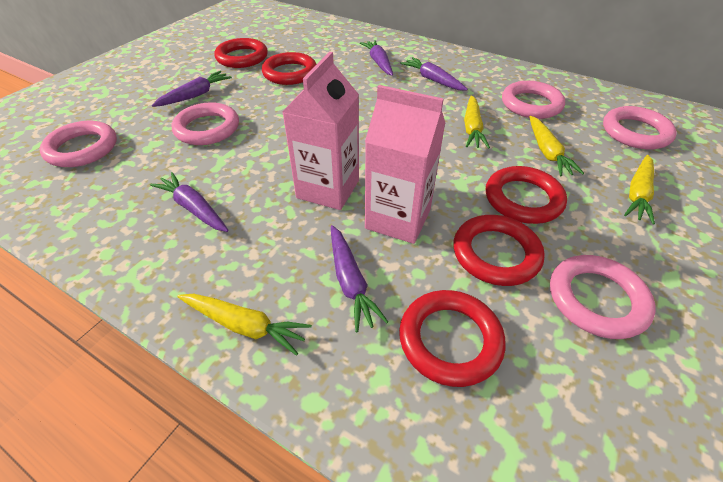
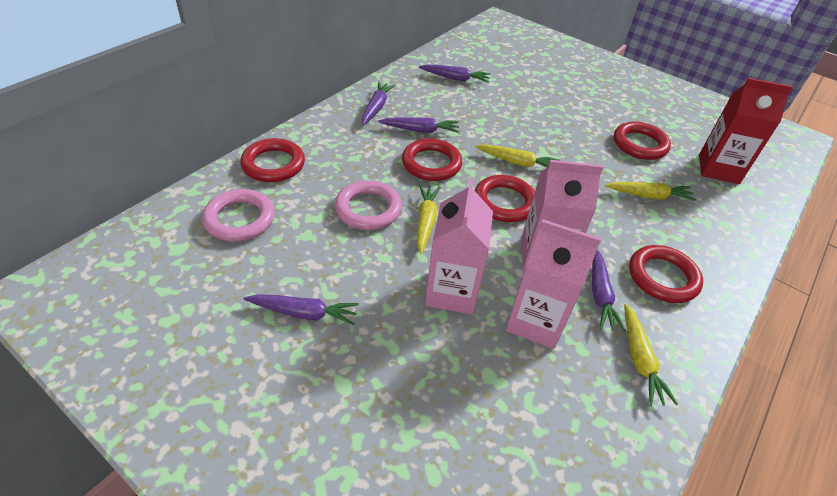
pink carton: [282,52,359,210] [365,85,445,244] = 2 -> [425,179,493,314] [506,219,601,349] [521,160,603,271] = 3
pink ring: [39,121,117,167] [171,102,239,145] [502,81,565,119] [550,255,656,339] [603,106,677,150] = 5 -> [202,189,275,242] [335,180,402,230] = 2
red carton: none = 0 -> [699,78,793,184] = 1

